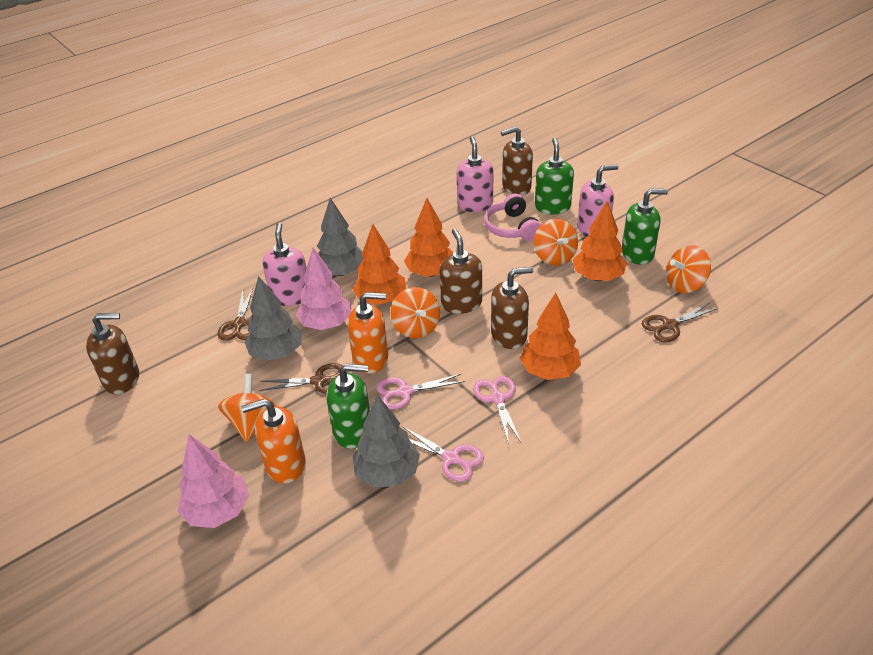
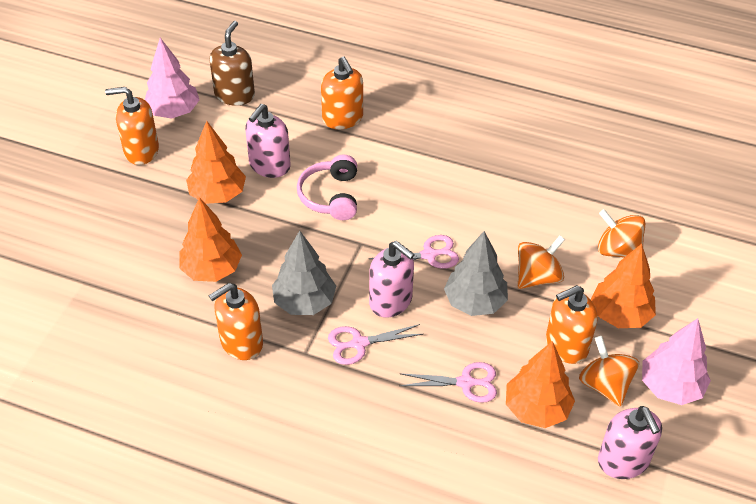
brown scissors: [217,289,253,341] [259,363,343,394] [642,303,718,342] = 3 -> none = 0
brown soap dispenser: [86,313,139,394] [439,229,482,314] [491,267,533,349] [501,126,533,196] = 4 -> [210,21,255,106] = 1
green soap dispenser: [327,363,370,449] [535,138,574,214] [622,188,668,265] = 3 -> none = 0
grey tree: [244,276,302,361] [317,198,364,276] [352,395,420,487] = 3 -> [272,231,336,315] [444,231,508,316] = 2
orange soap dispenser: [242,399,306,484] [347,292,388,374] = 2 -> [105,87,159,165] [209,283,263,360] [321,57,363,129] [546,285,598,364] = 4
orange spinning top: [218,374,276,442] [391,287,440,338] [534,219,578,266] [666,245,711,293] = 4 -> [518,236,565,289] [579,336,639,407] [598,209,645,258] = 3

